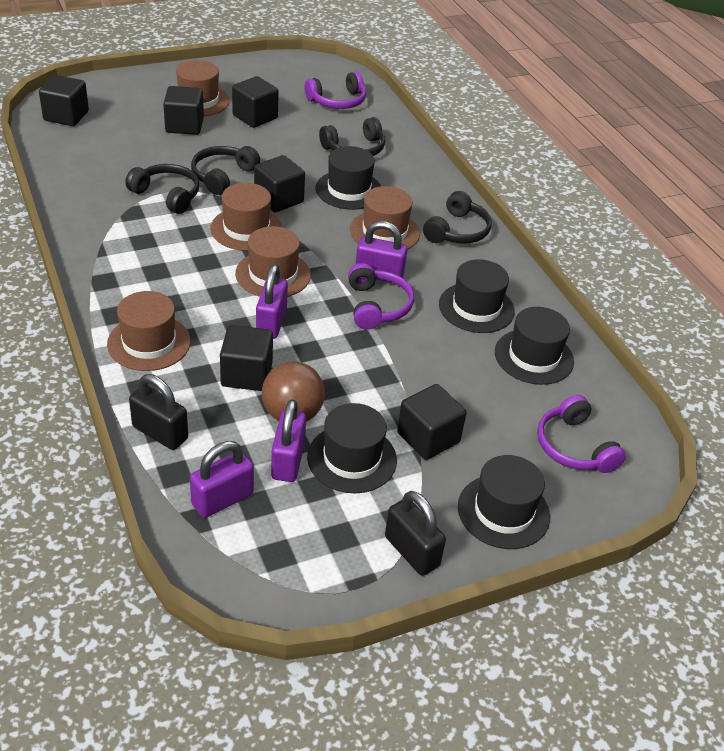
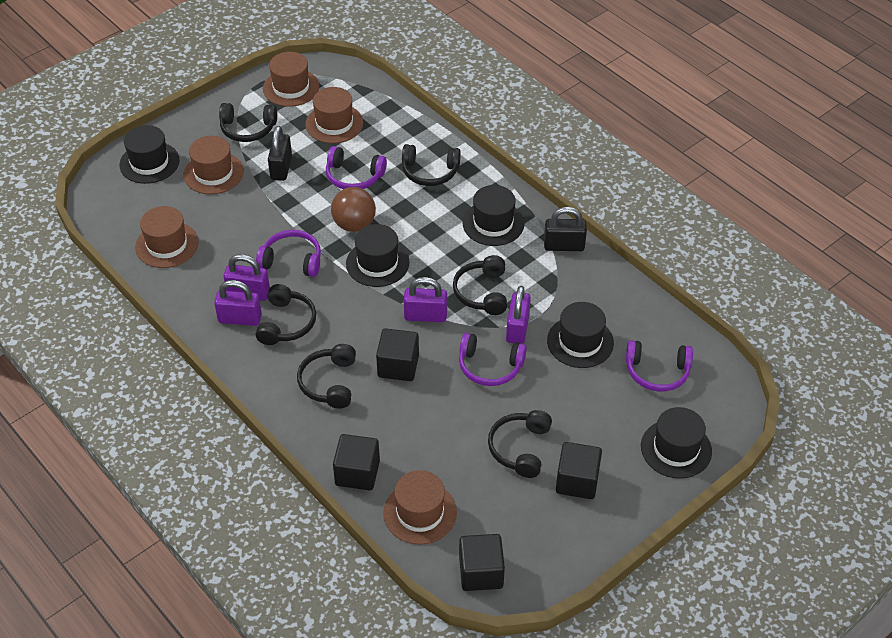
black cube: [39,75,89,126] [163,86,204,135] [220,325,273,391] [232,76,279,128] [254,155,305,212] [397,384,466,460] = 6 -> [333,434,380,490] [376,328,419,381] [459,534,505,591] [556,442,602,499] = 4
black headphones: [125,164,199,214] [191,146,260,195] [319,117,385,156] [423,191,492,244] = 4 -> [219,103,277,142] [256,284,316,345] [297,344,356,409] [402,144,461,186] [453,255,507,315] [488,410,552,478] = 6
purple headphones: [305,72,366,109] [348,263,414,330] [537,395,626,473] = 3 -> [256,230,321,277] [326,146,387,189] [459,333,527,386] [626,340,693,391] = 4

